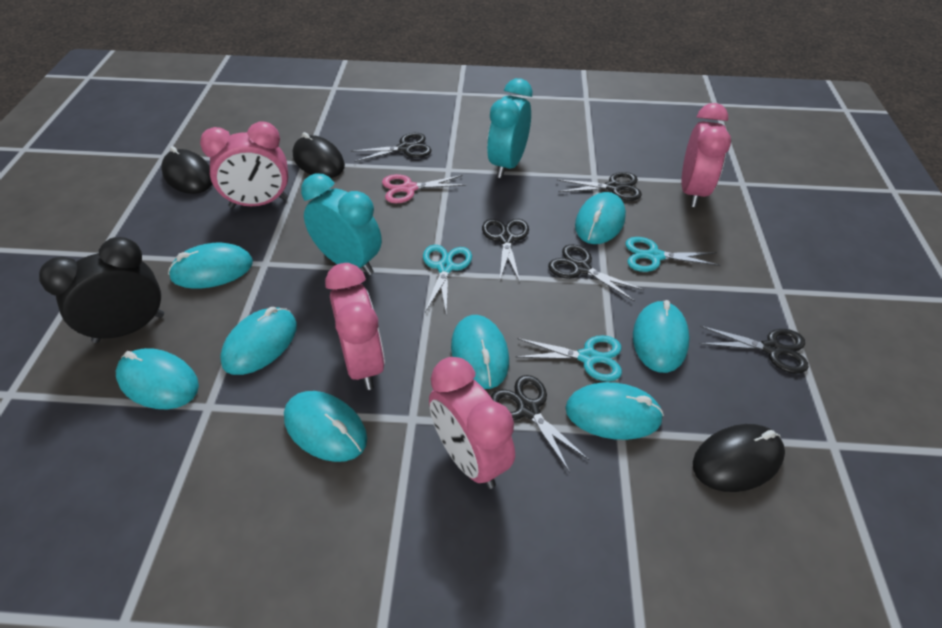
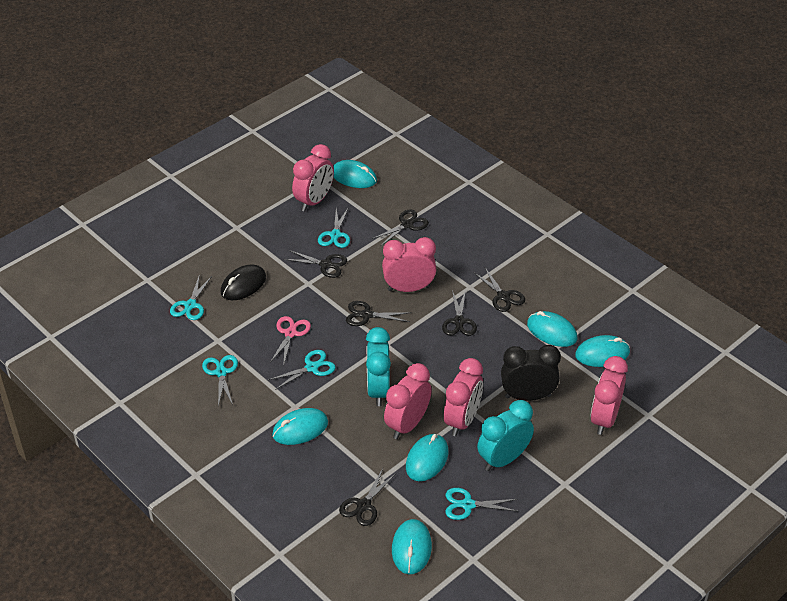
black mouse: [161,146,212,194] [293,132,345,178] [693,424,785,492] = 3 -> [220,265,266,300] = 1
pink clock: [200,121,288,208] [325,263,385,390] [429,357,515,489] [681,103,731,207] = 4 -> [292,144,334,211] [382,237,436,292] [384,363,432,439] [444,358,483,436] [591,356,628,435] = 5
turquoise mouse: [116,348,199,409] [168,243,253,289] [220,307,297,375] [284,391,367,462] [451,315,509,389] [565,382,664,440] [575,192,626,244] [633,300,690,373] = 8 -> [272,408,328,445] [333,160,377,188] [392,519,432,574] [406,434,448,481] [527,311,578,347] [575,335,630,367] = 6
turquoise scissors: [423,245,472,313] [516,335,622,382] [625,237,721,272] = 3 -> [170,274,212,320] [202,355,238,407] [268,350,335,390] [318,207,350,248] [446,488,519,520] = 5

